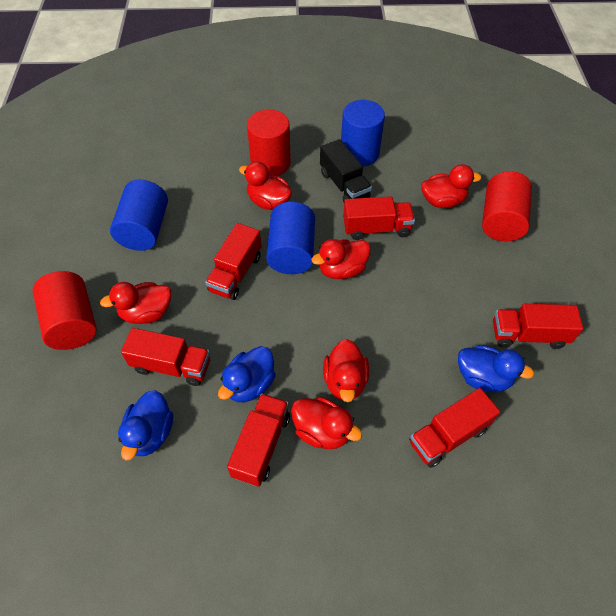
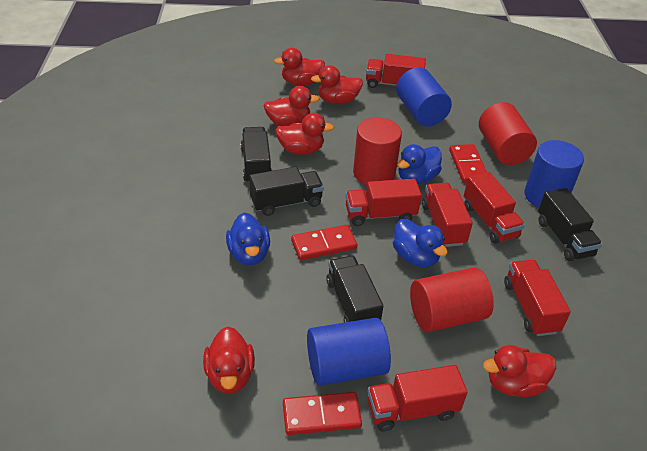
black truck: [320,139,372,202] = 1 -> [240,127,272,182] [249,167,324,216] [326,255,383,323] [538,188,602,262] = 4
red domino: none = 0 -> [283,392,362,435] [291,225,357,260] [449,144,487,183] = 3

